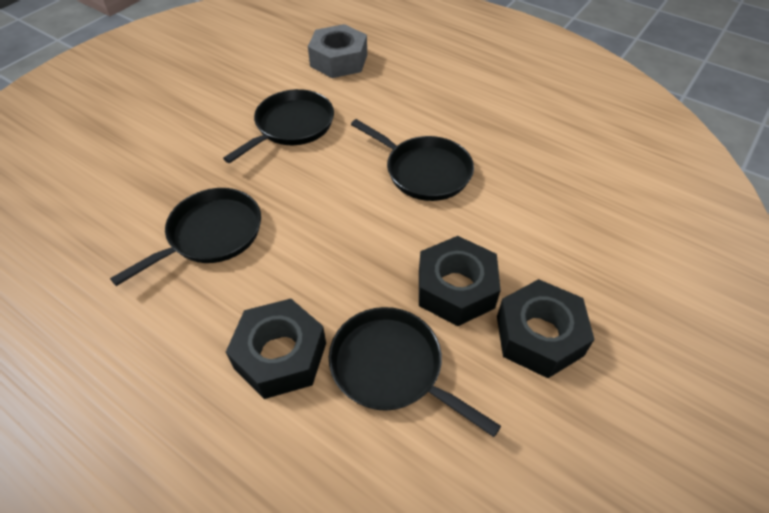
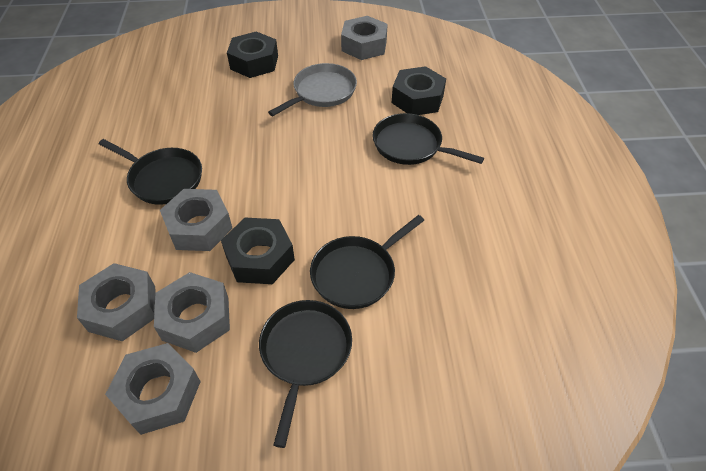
grey nut: [308,24,367,78] = 1 -> [77,263,155,341] [105,343,201,435] [154,272,230,353] [160,189,233,251] [341,16,388,60] = 5
grey pan: none = 0 -> [268,63,357,116] = 1

